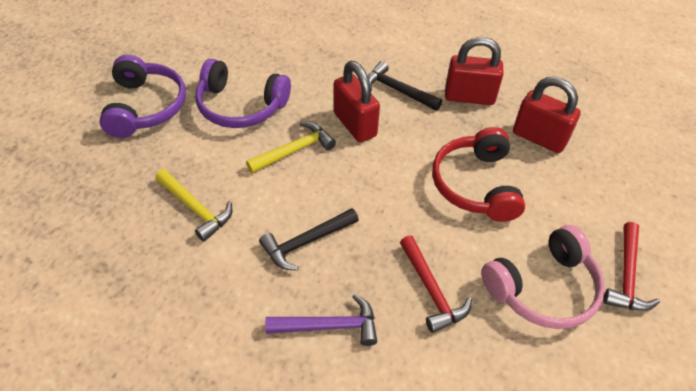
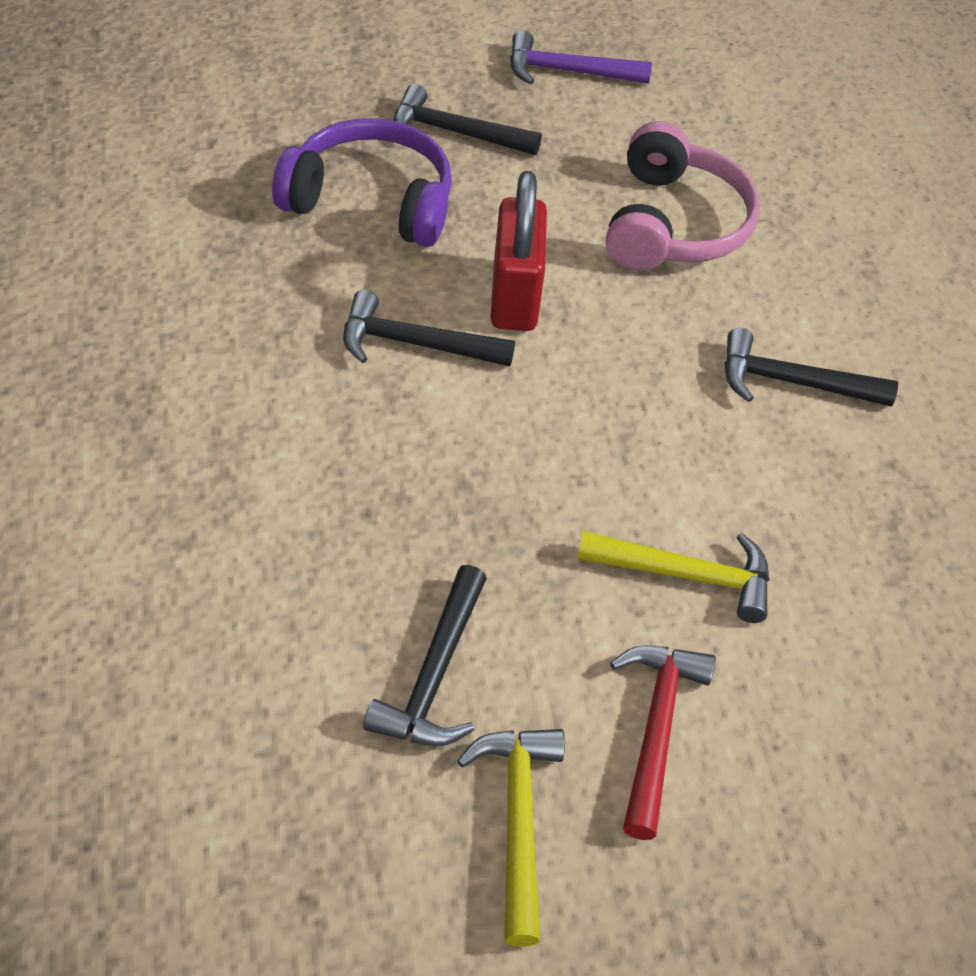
black hammer: [259,208,359,271] [368,61,442,111] = 2 -> [343,290,515,367] [363,565,487,746] [393,84,542,155] [724,328,898,407] = 4
purple headphones: [99,55,186,138] [195,59,291,128] = 2 -> [272,118,452,247] = 1
red hammer: [400,235,472,333] [603,222,660,311] = 2 -> [610,645,716,840] = 1
red headphones: [432,127,525,222] = 1 -> none = 0
red padlock: [333,61,380,142] [445,37,504,105] [513,77,581,153] = 3 -> [490,171,547,331] = 1

